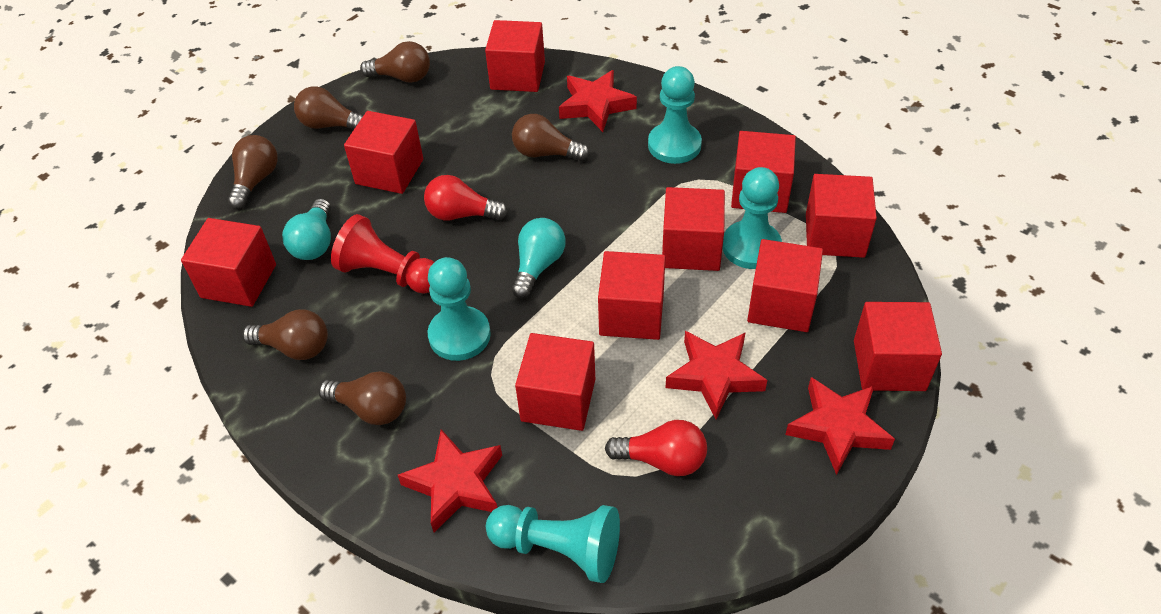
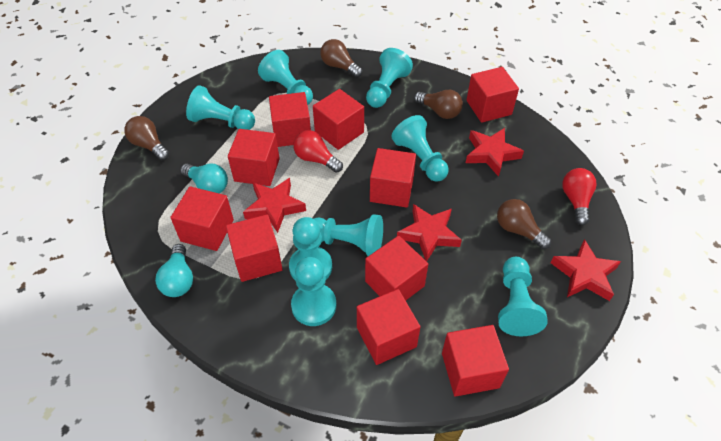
brown light bulb: [228,135,277,209] [242,309,328,360] [294,86,363,129] [319,371,406,425] [360,41,430,83] [512,114,590,161] = 6 -> [124,116,169,160] [320,39,362,78] [414,90,463,119] [497,199,551,249] = 4
red pawn: [331,214,434,294] = 1 -> none = 0
turquoise pawn: [428,257,491,361] [486,505,620,583] [648,66,702,164] [722,167,782,269] = 4 -> [186,85,255,130] [258,50,313,105] [289,217,332,281] [291,257,336,326] [314,214,383,256] [366,48,413,108] [391,115,449,182] [498,257,548,336] = 8

